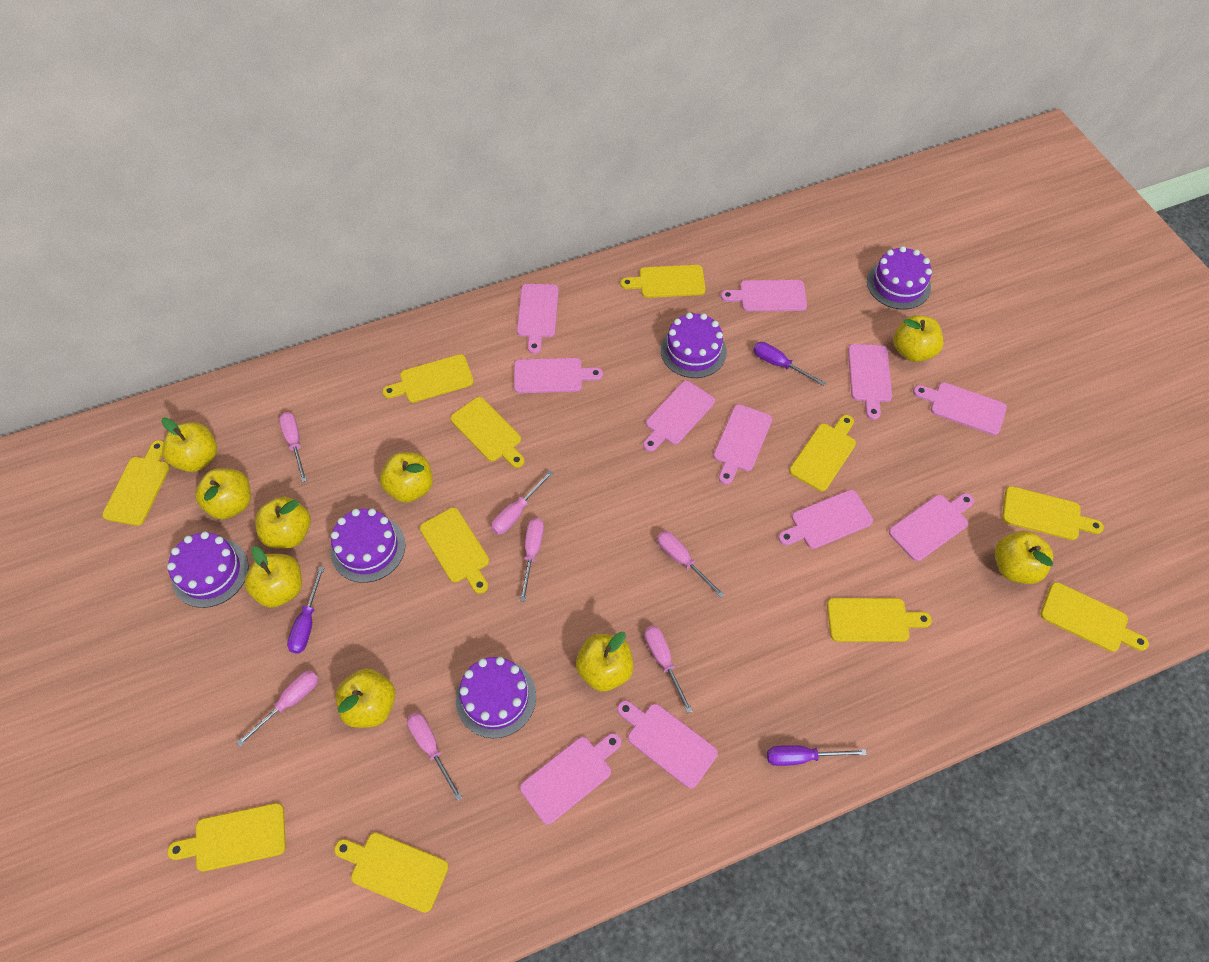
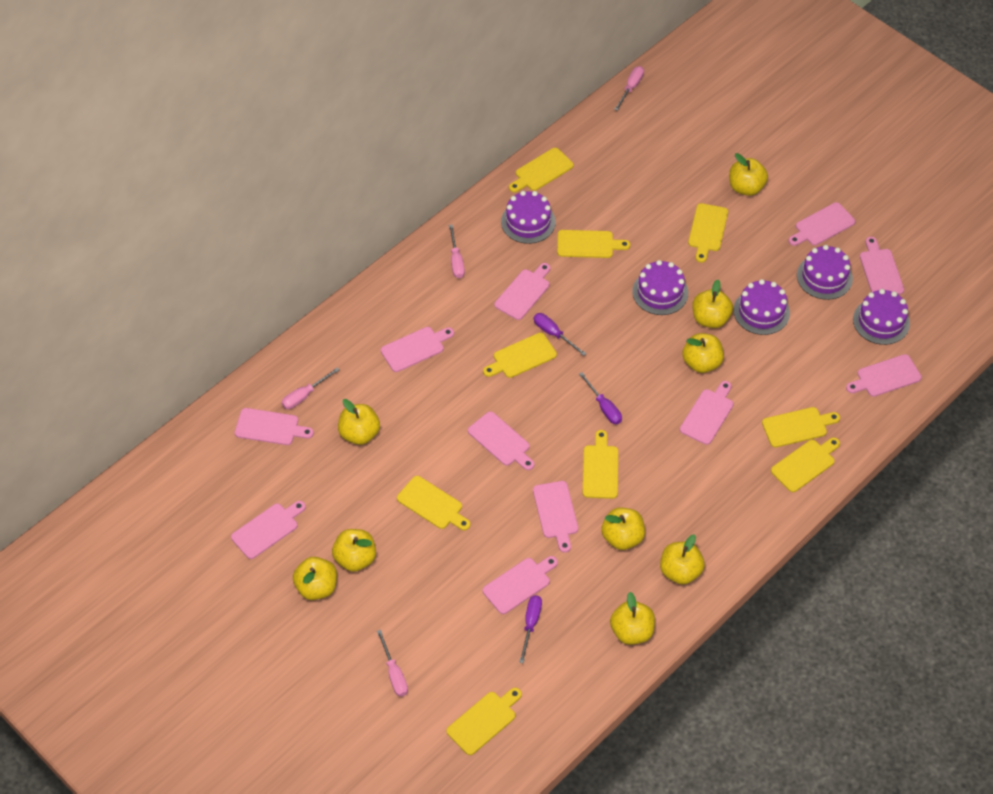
pink screwdriver: [236,670,319,747] [279,412,307,482] [407,712,463,801] [491,470,553,535] [520,518,544,602] [644,626,693,713] [657,531,725,598] = 7 -> [281,368,339,409] [377,630,408,697] [449,224,465,278] [614,66,644,111] = 4
yellow cutting board: [102,440,170,526] [167,803,286,871] [334,832,449,913] [382,354,474,403] [420,508,489,594] [450,397,524,468] [620,265,706,298] [789,415,856,491] [827,598,932,642] [1002,486,1104,540] [1040,582,1149,652] = 11 -> [397,476,470,530] [447,688,522,755] [483,333,557,378] [509,148,574,192] [557,230,630,258] [583,430,618,499] [688,203,728,263] [762,407,840,448] [771,438,840,492] = 9

